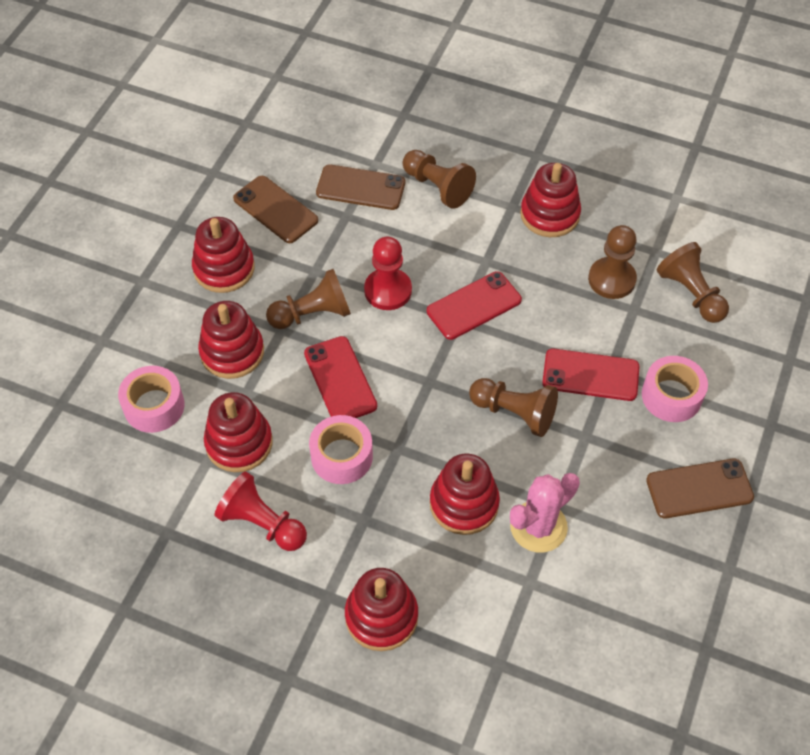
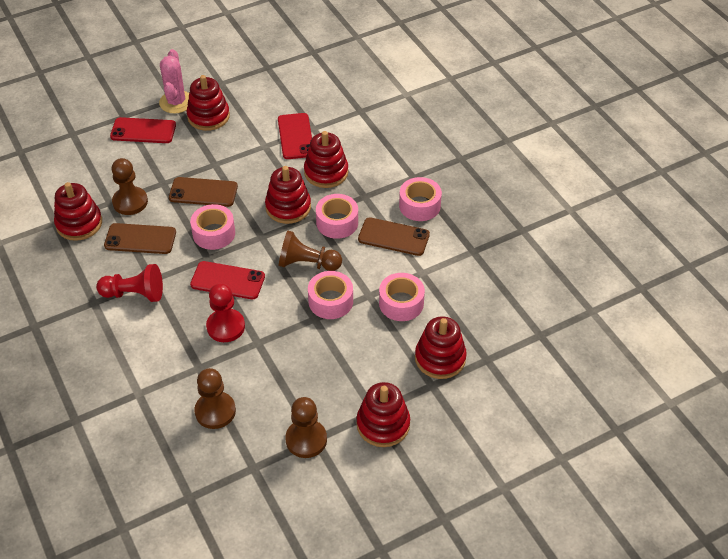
brown pawn: [266,269,351,329] [403,150,476,208] [469,378,558,437] [588,225,637,299] [657,242,729,323] = 5 -> [112,158,148,215] [194,368,236,429] [279,230,342,271] [285,397,327,458] = 4
pink tape: [118,366,185,433] [309,415,373,484] [642,356,708,422] = 3 -> [190,204,235,250] [308,271,353,319] [316,194,358,239] [379,273,425,321] [399,177,442,221] = 5

